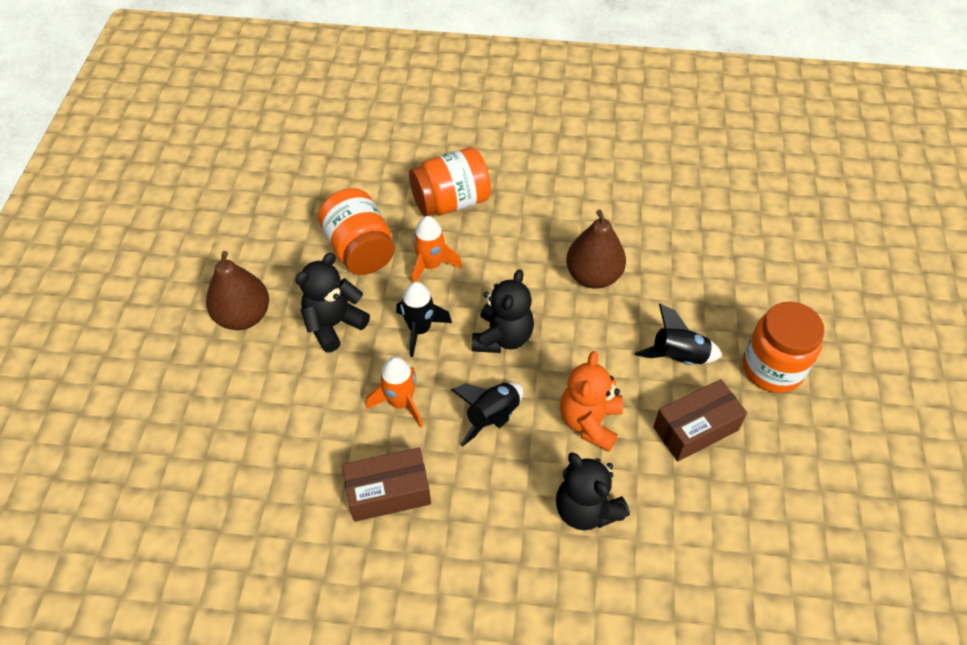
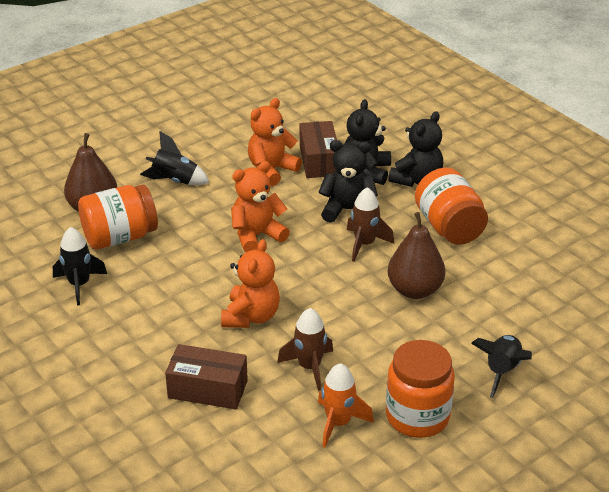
brown rocket: none = 0 -> [277,308,333,391] [347,187,394,262] = 2
orange rocket: [366,357,423,428] [412,216,462,282] = 2 -> [318,363,374,448] = 1
orange teddy bear: [560,351,623,452] = 1 -> [221,239,280,328] [231,161,290,252] [248,98,302,186] = 3

